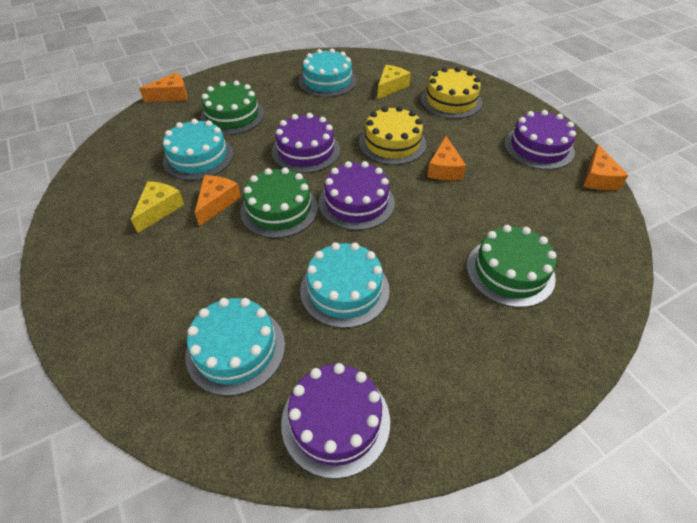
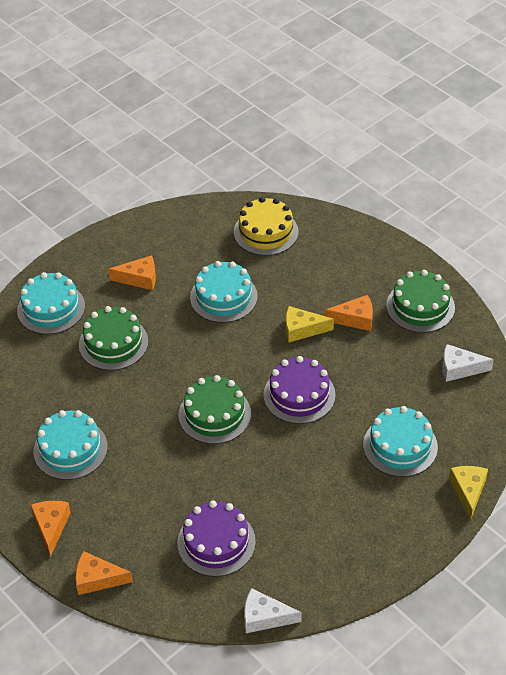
purple cake: [272,113,340,173] [281,363,390,479] [319,161,395,230] [504,110,576,170] = 4 -> [177,500,256,577] [263,356,336,424] = 2
white cheese: none = 0 -> [244,588,302,633] [442,344,494,382] = 2
yellow cake: [359,106,427,165] [421,67,482,119] = 2 -> [234,197,299,256] = 1

